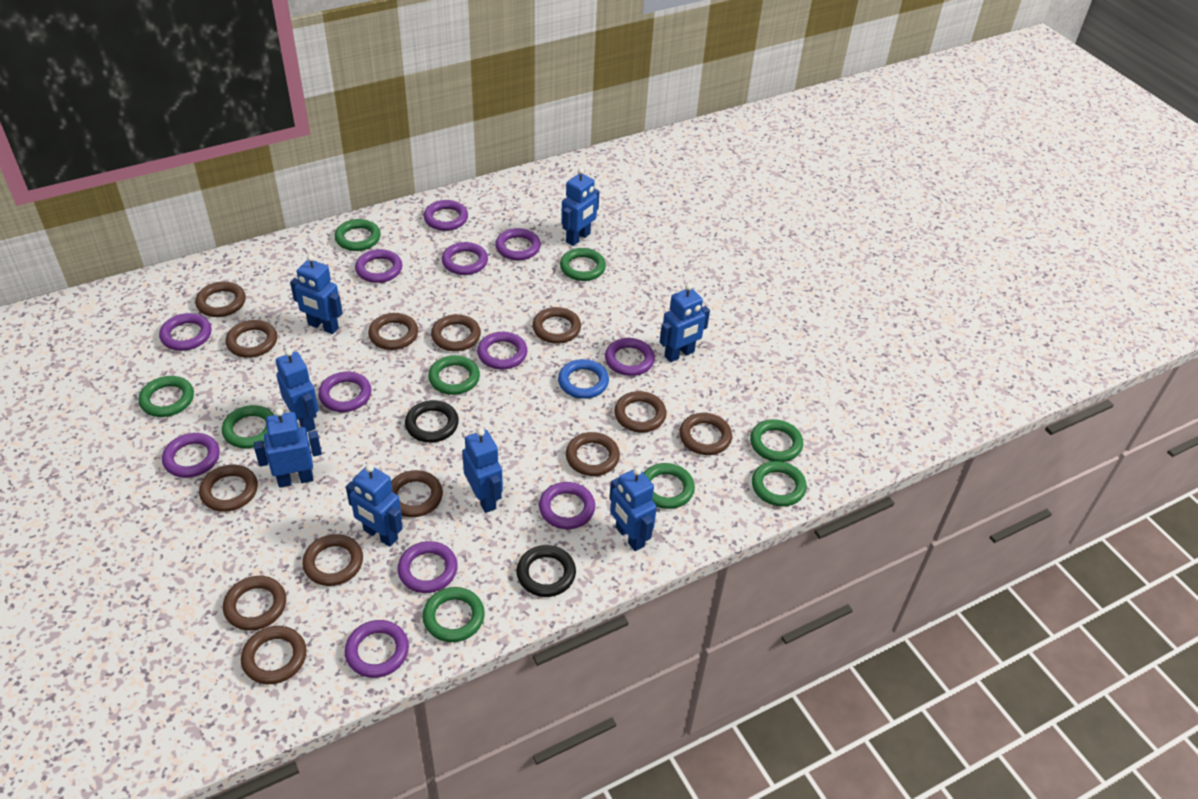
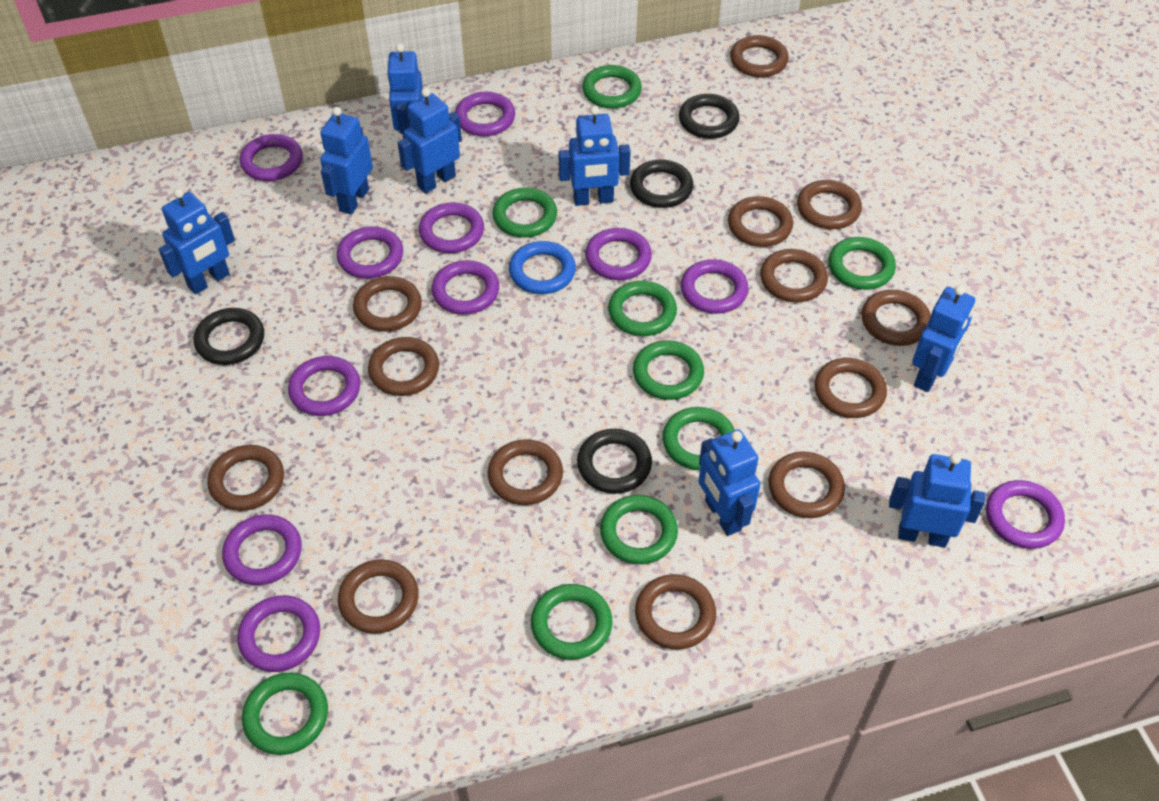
black ring: [405,400,459,443] [517,545,576,597] = 2 -> [194,308,264,365] [577,429,652,494] [630,159,693,208] [679,94,740,139] = 4
purple ring: [159,313,212,351] [162,433,220,478] [318,372,372,412] [345,620,409,678] [355,249,402,283] [397,541,458,593] [424,200,468,231] [442,242,488,275] [477,332,527,369] [495,228,541,260] [539,482,595,529] [605,338,655,376] = 12 -> [222,514,302,585] [237,595,320,672] [240,134,303,181] [288,356,360,416] [337,226,403,279] [419,202,484,253] [432,260,499,315] [455,92,515,137] [585,228,652,280] [681,259,749,314] [986,480,1065,549] = 11

